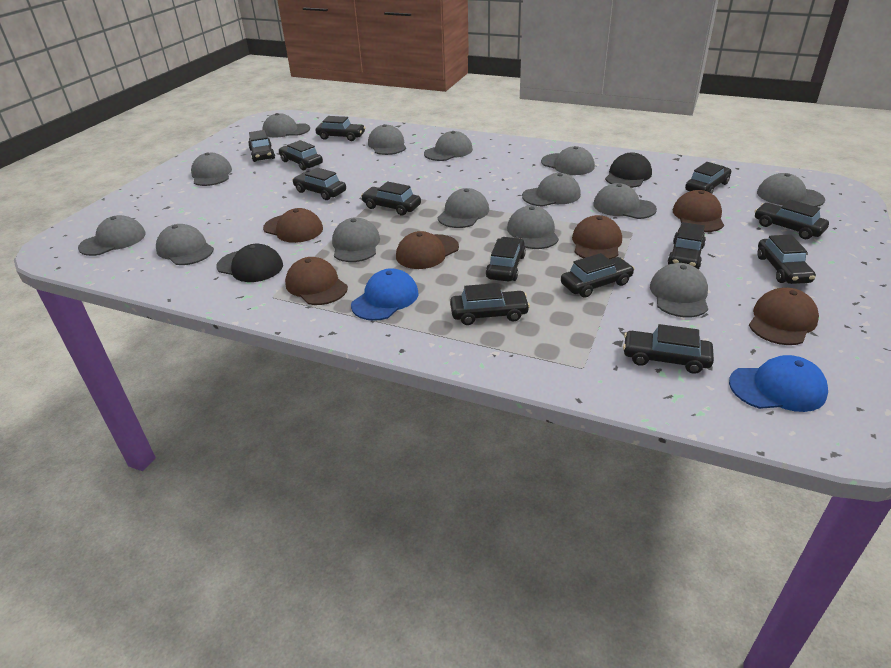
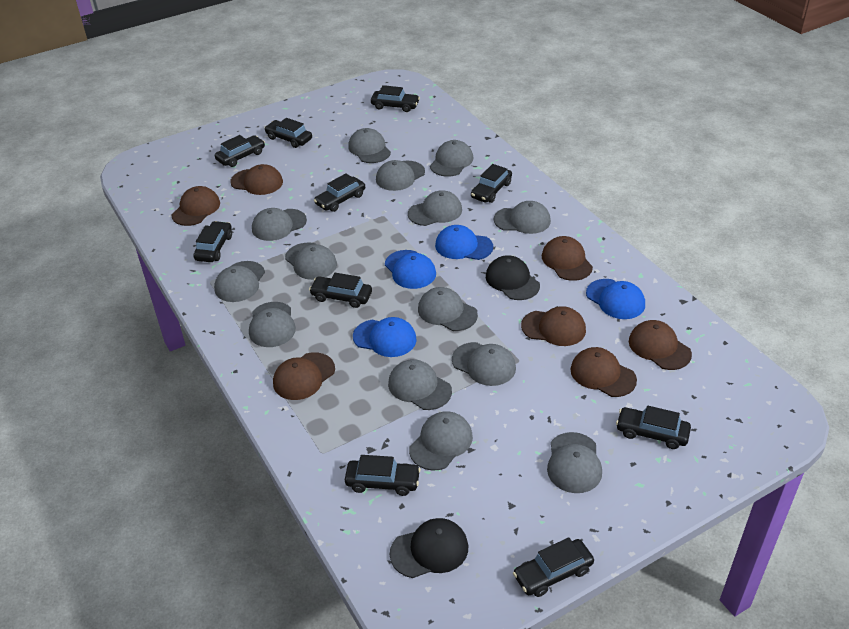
black car: [248,130,275,162] [279,140,323,170] [292,168,346,200] [316,116,366,141] [361,182,421,215] [450,283,530,325] [486,237,526,281] [561,253,634,298] [623,324,714,374] [668,222,706,269] [685,162,731,194] [755,200,829,239] [757,234,816,284] = 13 -> [193,221,232,262] [215,135,265,167] [264,118,312,148] [309,273,372,308] [314,173,365,212] [345,455,421,496] [371,85,420,112] [471,164,512,203] [513,537,594,597] [616,406,691,449] = 10
blue cap: [351,268,418,321] [729,355,828,412] = 2 -> [353,317,417,357] [385,250,436,289] [435,225,493,260] [586,279,645,319] = 4
brown cap: [263,208,323,243] [285,257,348,305] [396,231,459,269] [572,215,622,259] [673,190,724,232] [749,288,819,345] = 6 -> [172,186,220,226] [230,164,283,195] [273,352,335,400] [521,306,586,346] [542,236,593,281] [571,347,637,397] [629,320,692,370] = 7

